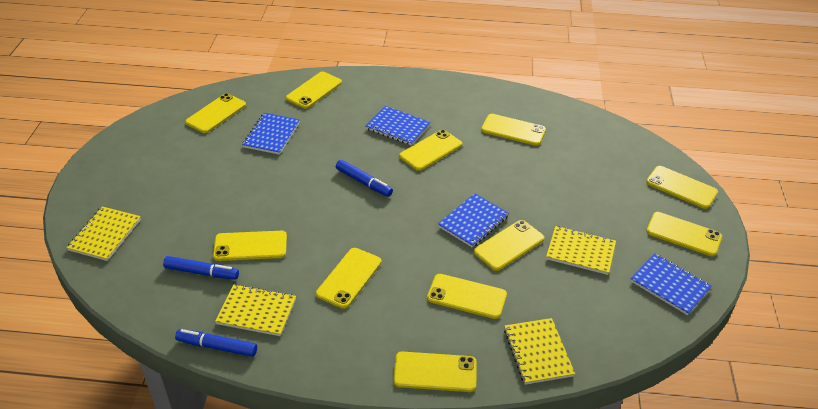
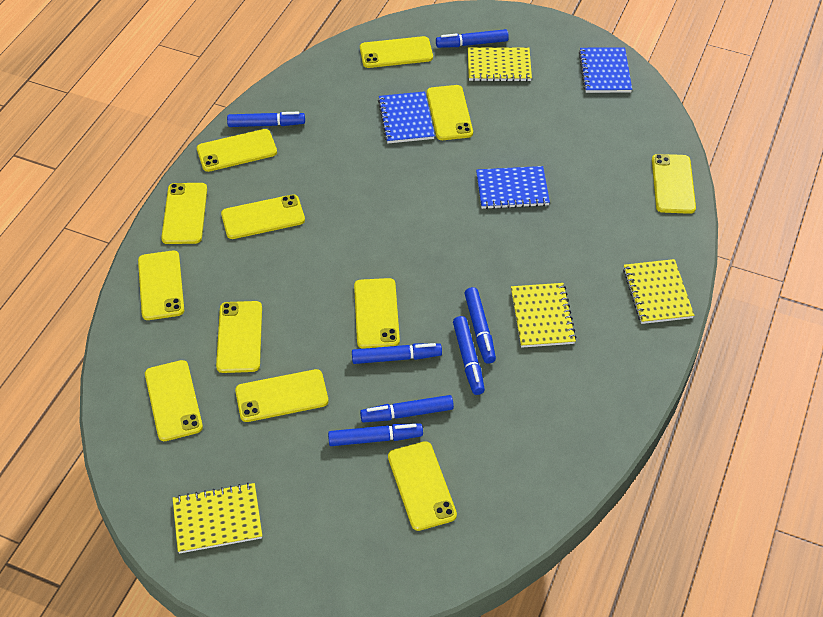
blue marker: [163,256,239,280] [175,329,257,357] [336,160,393,197] = 3 -> [227,112,305,127] [328,423,423,446] [352,343,442,364] [360,395,454,422] [436,29,509,48] [453,316,485,395] [464,287,496,364] = 7
blue notebook: [242,113,300,155] [366,106,431,146] [438,193,509,248] [630,253,712,315] = 4 -> [378,91,435,143] [476,166,550,209] [579,47,632,93] = 3
yellow phone: [185,93,246,133] [213,231,287,261] [286,72,342,109] [316,248,381,309] [393,351,477,392] [399,130,462,171] [427,274,507,319] [474,220,545,271] [481,114,546,146] [646,166,718,209] [646,212,722,256] = 11 -> [138,250,184,320] [145,360,203,441] [161,183,207,244] [197,129,277,172] [216,301,262,373] [221,194,305,239] [235,369,328,422] [354,278,400,349] [360,36,433,68] [388,441,457,531] [427,85,473,140] [652,154,696,214] = 12

